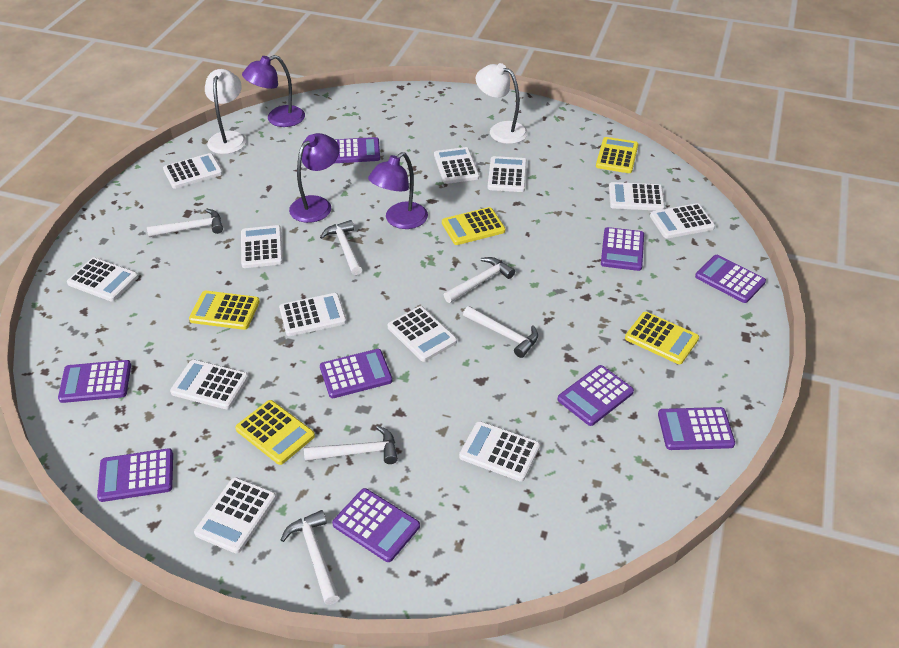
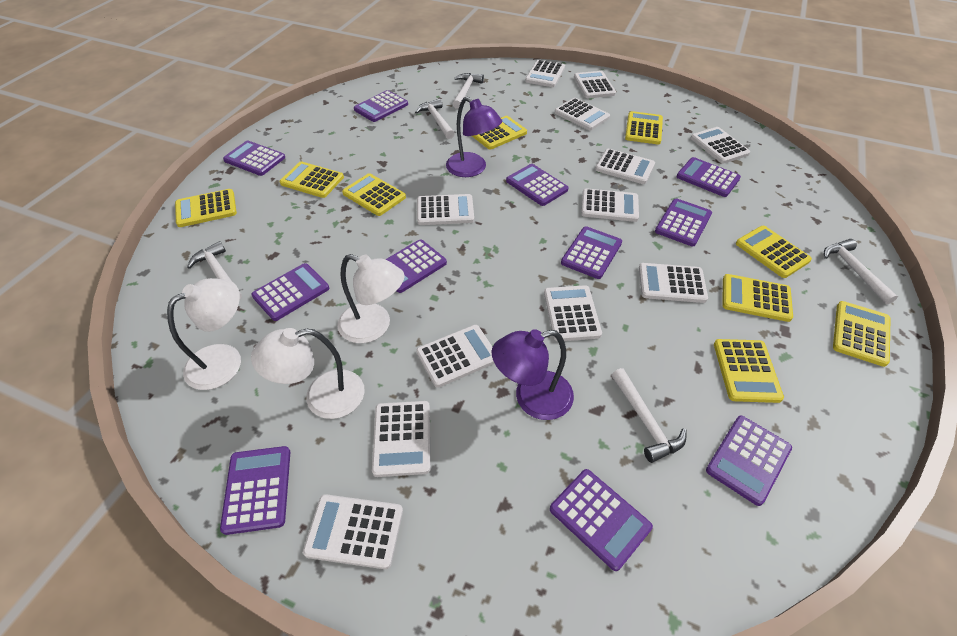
purple calculator: [58,360,131,403] [97,448,173,502] [320,349,392,398] [332,488,420,562] [334,137,380,163] [557,365,634,426] [601,227,644,271] [658,407,735,450] [695,255,766,303] = 9 -> [220,446,290,535] [223,140,285,176] [251,263,329,321] [354,90,408,122] [385,239,447,293] [506,164,569,206] [550,469,653,571] [561,226,622,279] [655,198,712,246] [676,157,741,197] [706,416,792,506] = 11
purple lamp: [242,55,305,127] [289,133,339,223] [368,152,428,229] = 3 -> [446,97,502,177] [492,329,574,420] = 2
white hammer: [147,209,223,237] [281,510,340,605] [304,426,398,464] [320,220,362,275] [444,257,515,303] [463,306,538,358] = 6 -> [187,241,242,299] [415,98,455,139] [453,73,484,109] [611,368,686,463] [824,239,898,305] = 5
white lamp: [205,69,246,154] [476,63,528,144] = 2 -> [167,278,241,390] [251,328,365,419] [337,254,404,343] = 3
yellow calculator: [189,291,260,330] [235,400,315,465] [442,207,505,245] [596,137,638,173] [625,312,699,364] = 5 -> [175,189,237,227] [280,161,344,198] [342,173,406,216] [472,116,527,149] [625,111,663,144] [714,339,784,403] [723,274,793,322] [736,226,812,278] [833,301,890,367] = 9

